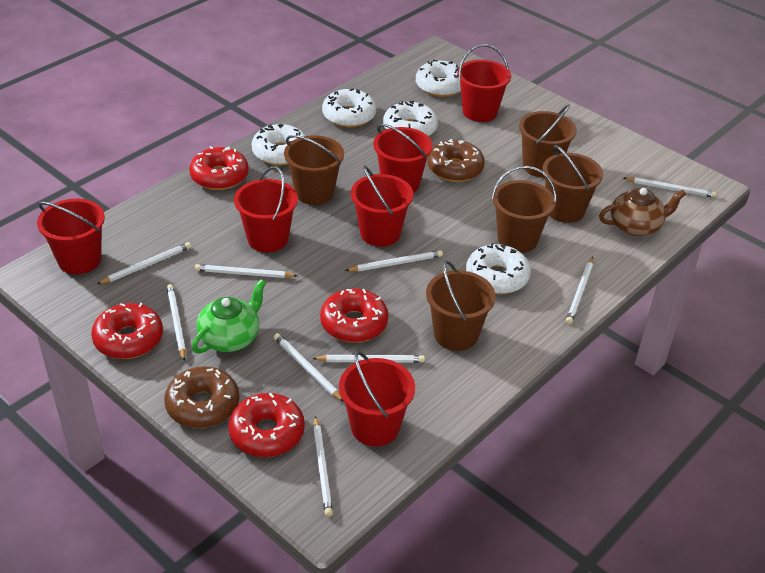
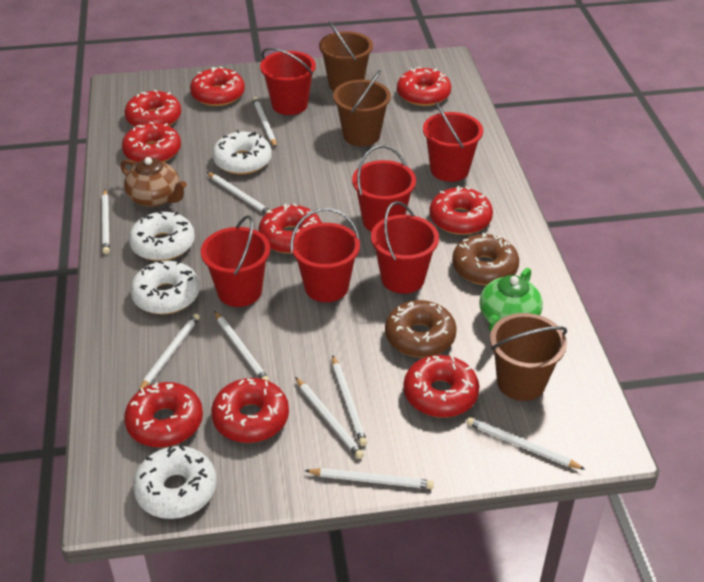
brown bucket: [284,135,344,205] [426,260,496,351] [491,166,557,253] [519,104,577,178] [542,145,603,223] = 5 -> [319,21,373,91] [333,70,391,146] [490,313,567,401] = 3
red donut: [91,303,163,359] [189,146,249,190] [228,393,305,457] [320,288,388,342] = 4 -> [122,121,181,163] [124,90,181,127] [124,382,203,448] [190,67,245,106] [211,378,289,443] [258,203,322,254] [397,67,451,106] [403,355,479,418] [429,186,493,235] = 9
white donut: [251,124,306,166] [322,89,376,128] [383,101,438,137] [416,60,461,97] [466,243,531,294] = 5 -> [129,211,195,261] [130,260,200,314] [133,446,217,519] [212,130,272,175] = 4

